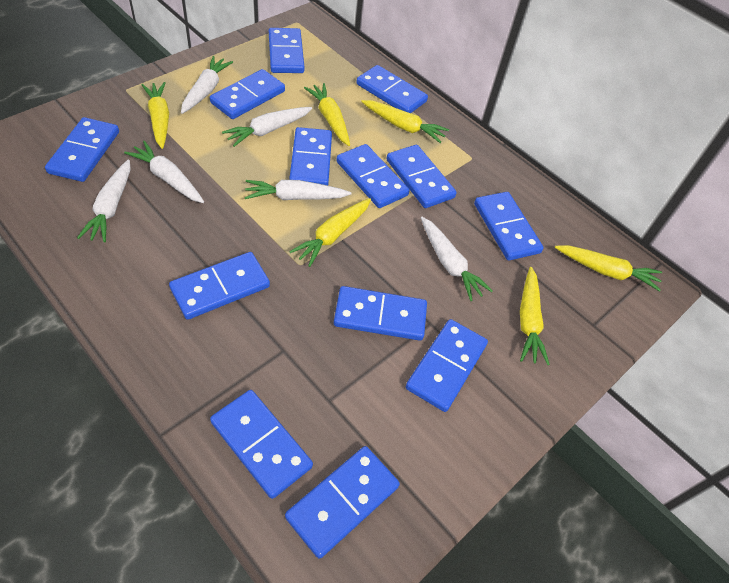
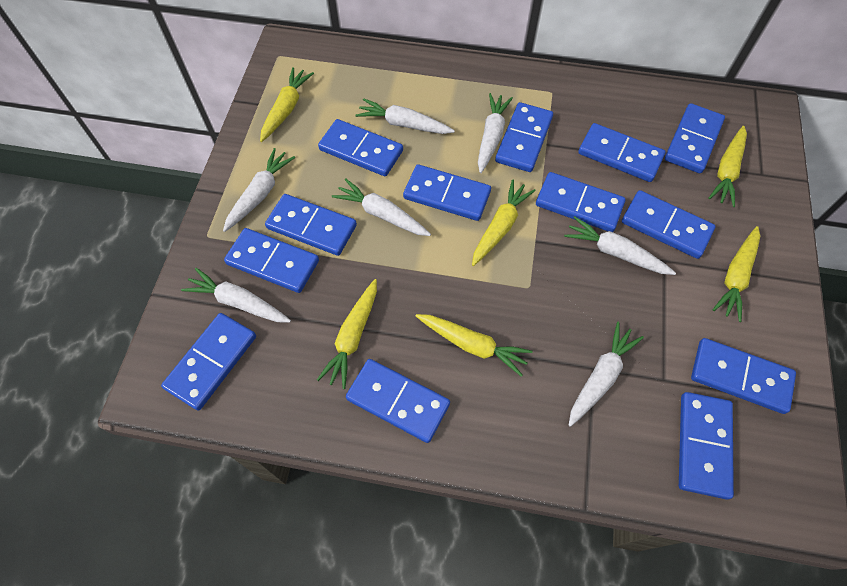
white carrot: [77,160,131,242] [124,141,204,203] [181,56,233,114] [222,107,312,147] [245,180,351,200] [421,217,493,301] = 6 -> [181,268,291,322] [223,148,295,232] [332,179,431,236] [355,98,455,134] [478,93,513,173] [564,216,676,275] [569,322,644,427] = 7

